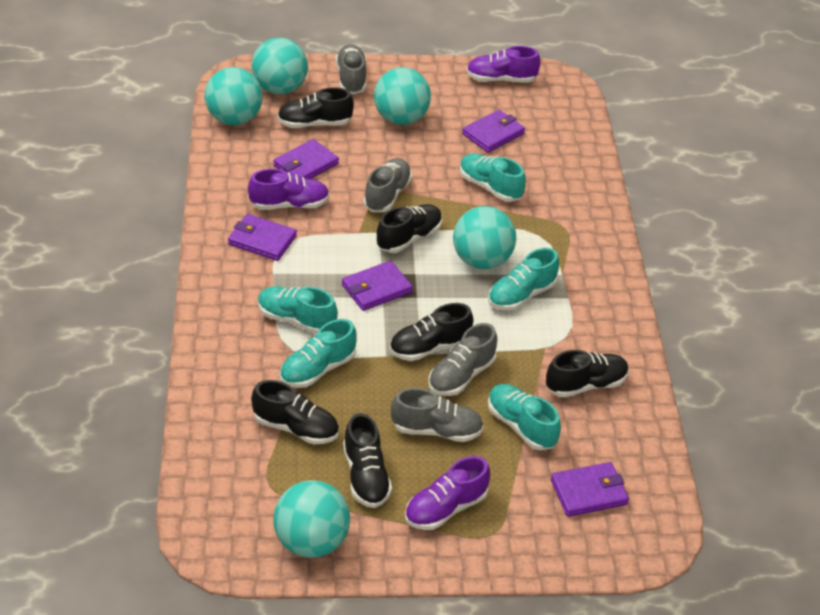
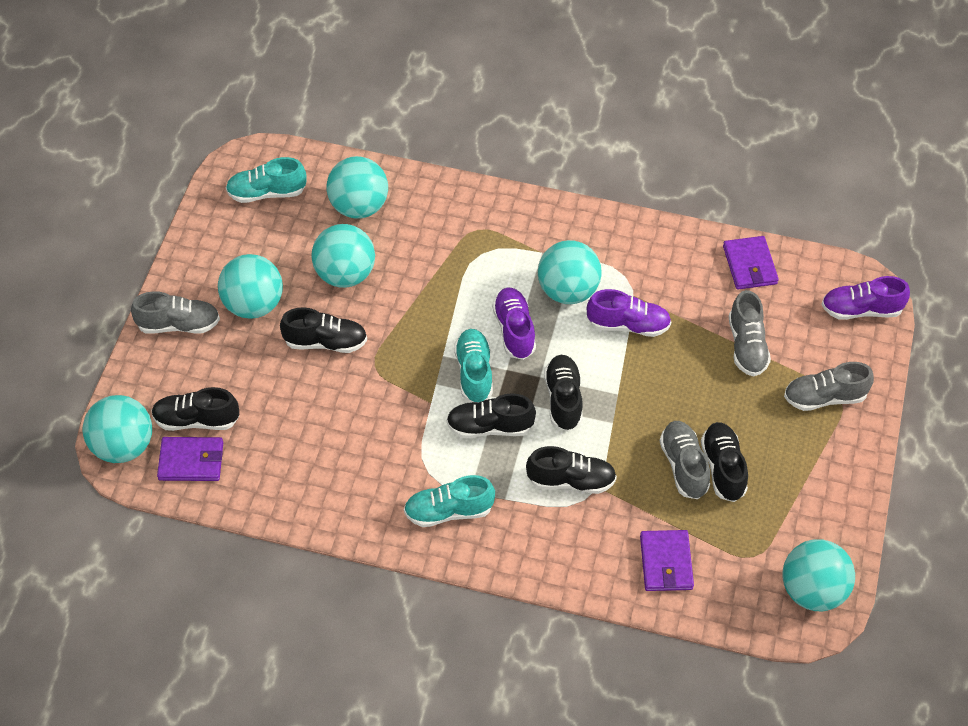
purple wallet: [228,214,297,261] [274,139,339,179] [342,261,413,311] [462,110,525,153] [551,462,629,517] = 5 -> [157,437,223,481] [640,530,694,591] [723,236,779,289] = 3
turquoise ball: [205,67,263,125] [252,38,308,94] [273,480,350,558] [374,67,431,125] [453,206,516,269] = 5 -> [83,395,152,463] [218,254,283,319] [311,224,375,288] [327,156,388,219] [538,240,602,304] [782,539,855,611] = 6
turquoise shoe: [258,286,338,334] [280,319,357,388] [460,153,526,202] [488,248,559,311] [488,384,561,450] = 5 -> [226,157,306,203] [404,475,495,527] [454,329,493,402] = 3

